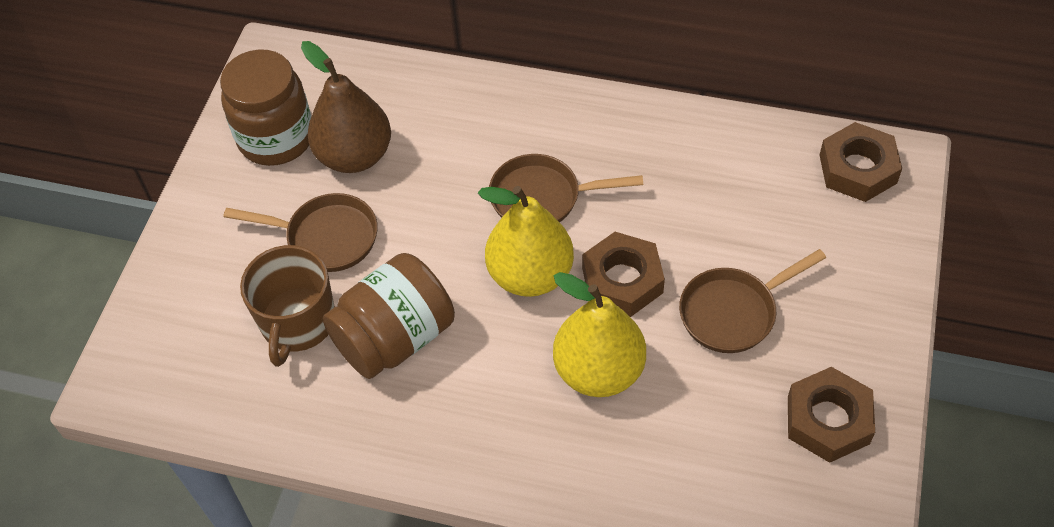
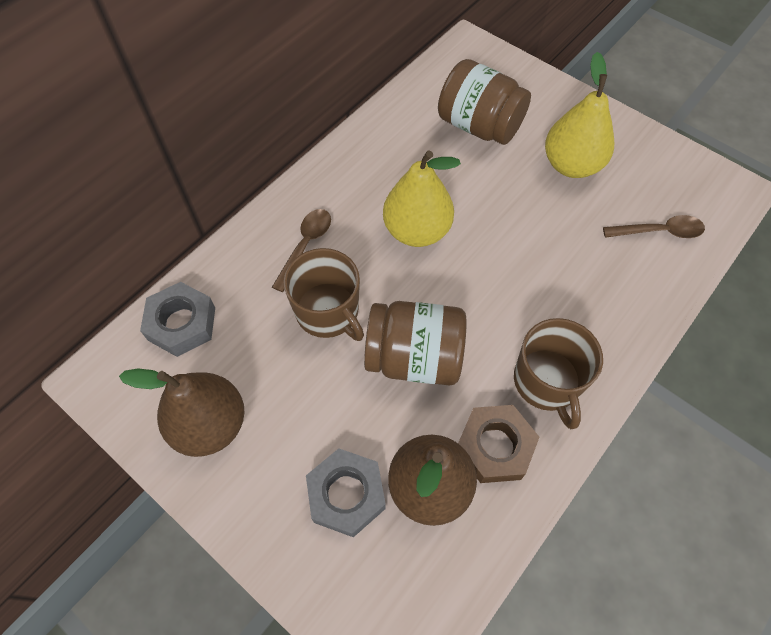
brown mug: [240,245,335,367] = 1 -> [284,248,364,341] [514,318,603,429] = 2
brown nut: [582,232,665,317] [788,367,875,463] [819,122,902,202] = 3 -> [458,405,539,483] = 1
brown pan: [223,193,378,272] [489,154,643,223] [679,249,826,353] = 3 -> none = 0
brown pear: [301,41,391,173] = 1 -> [119,368,244,457] [388,435,477,526] = 2
brown spoon: none = 0 -> [272,209,331,292] [603,215,705,238] = 2
grey nut: none = 0 -> [140,282,215,357] [306,448,386,537] = 2

